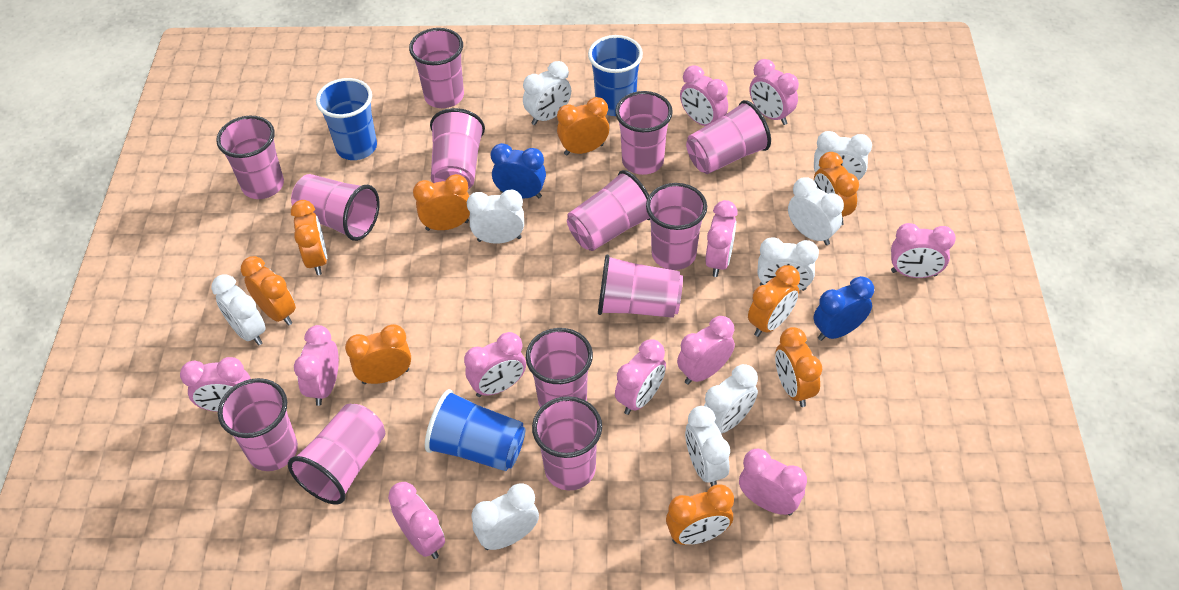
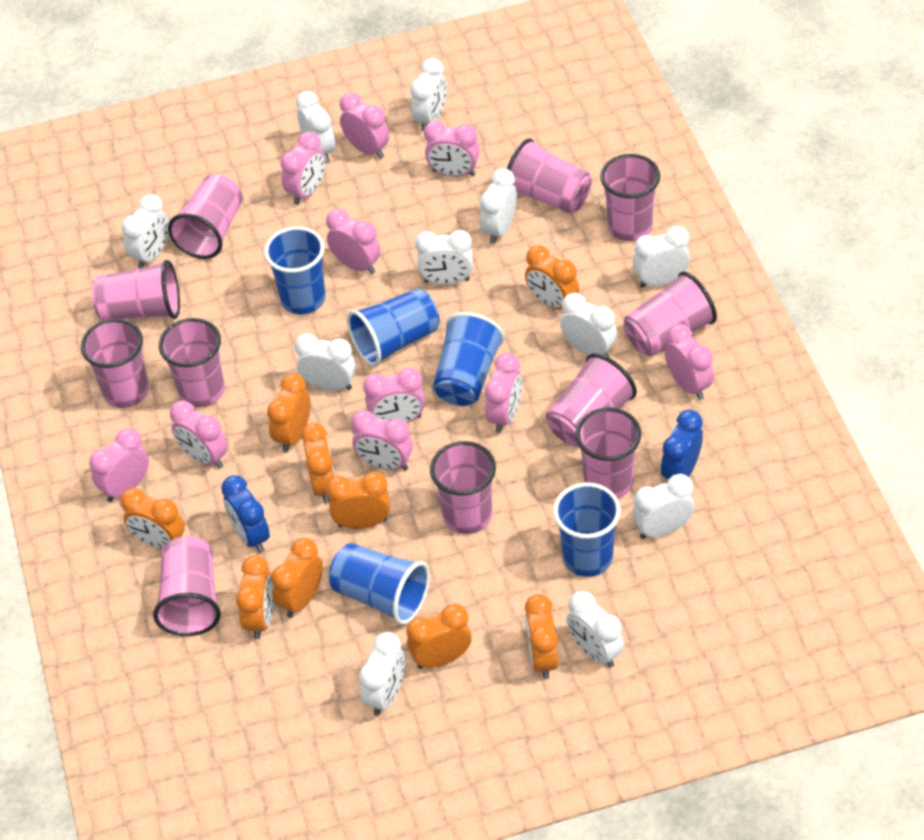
blue cup: [316,78,377,160] [425,389,525,471] [588,35,643,116] = 3 -> [264,226,326,314] [329,543,430,625] [347,288,439,367] [433,312,505,406] [553,482,621,577] = 5
pink clock: [180,357,251,412] [294,325,339,406] [388,482,445,559] [464,332,526,397] [615,339,666,415] [677,316,735,385] [680,65,728,126] [705,200,738,277] [739,449,807,515] [749,59,799,125] [891,223,956,278] = 11 -> [89,428,149,502] [170,400,228,469] [280,131,325,205] [326,209,381,274] [340,93,389,159] [351,410,413,471] [363,368,425,423] [424,121,479,177] [485,353,522,433] [665,324,714,400] = 10
pink cup: [216,116,284,199] [218,378,298,471] [288,404,385,504] [291,174,380,241] [409,28,464,108] [430,108,485,189] [526,328,593,408] [532,396,602,491] [567,170,650,251] [598,255,683,318] [615,91,673,175] [646,183,707,270] [686,100,771,174] = 13 -> [81,319,149,408] [92,260,180,321] [153,536,221,636] [159,318,225,408] [168,174,243,259] [430,441,496,534] [507,138,592,214] [546,353,637,446] [576,407,641,499] [600,154,660,241] [624,271,717,356] = 11
white clock: [211,275,266,346] [467,190,524,244] [472,483,539,550] [523,61,571,125] [685,406,730,487] [704,364,758,433] [758,237,819,291] [788,177,844,245] [814,131,872,180] = 9 -> [121,194,169,269] [295,333,356,391] [296,91,335,163] [359,632,405,716] [410,58,447,132] [415,230,473,285] [480,168,517,244] [560,293,617,357] [567,591,624,668] [632,474,694,539] [633,226,690,288] = 11

